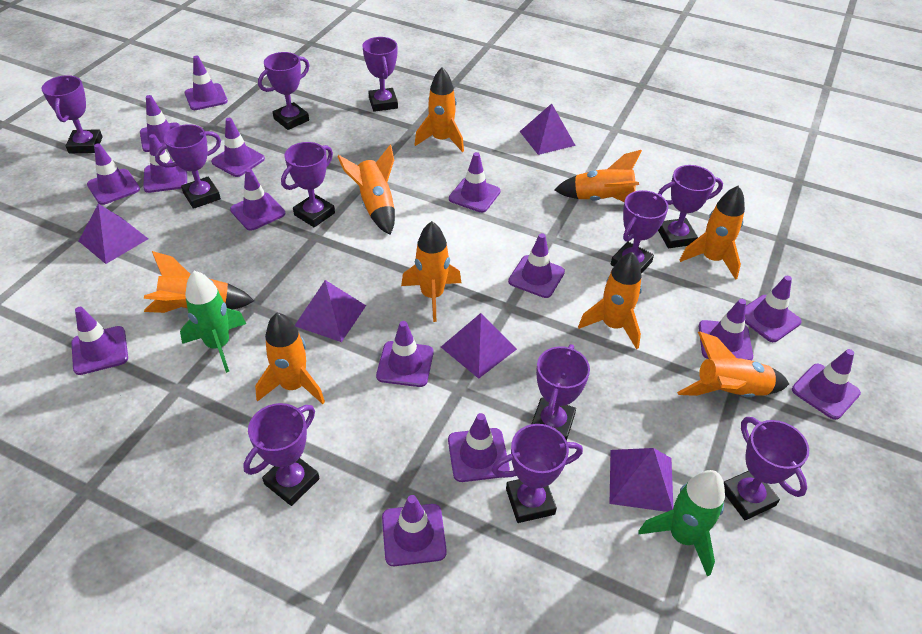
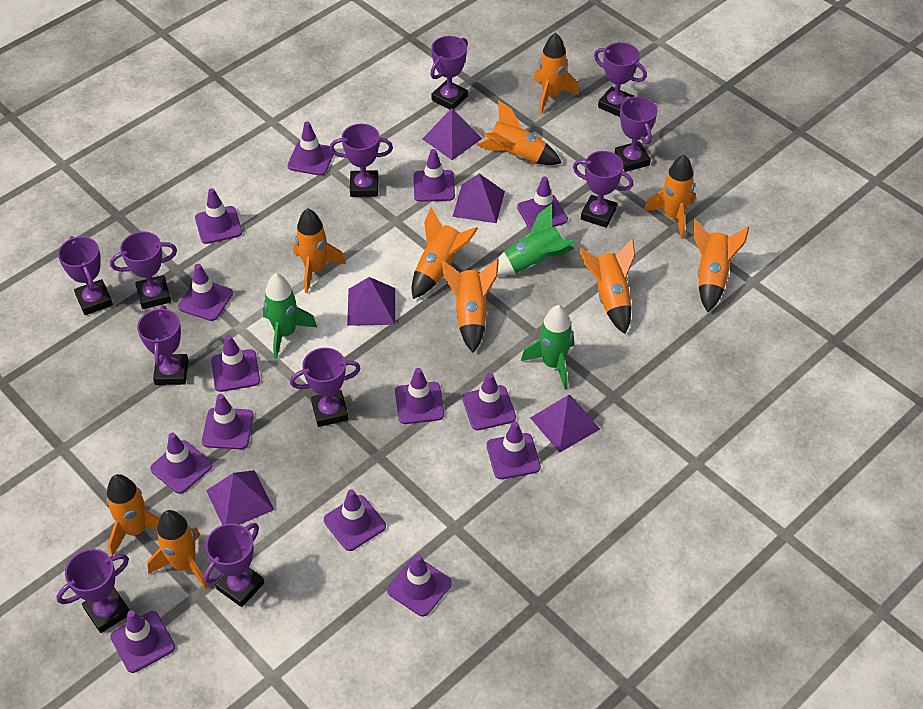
green rocket: [180,271,246,373] [638,470,725,576] = 2 -> [263,273,317,359] [497,204,575,276] [521,305,574,390] = 3
orange rocket: [144,251,254,313] [255,313,325,404] [337,145,395,235] [401,221,461,322] [415,67,464,152] [555,150,642,202] [578,252,642,349] [677,332,789,397] [680,185,745,280] = 9 -> [106,474,160,556] [147,510,208,589] [293,208,346,293] [412,207,478,299] [442,259,499,353] [477,100,562,165] [534,33,579,114] [579,239,635,334] [644,155,695,239] [693,219,750,312] = 10
purple traffic cone: [71,307,128,375] [87,144,140,205] [140,95,180,152] [143,134,187,193] [185,56,228,110] [211,118,265,177] [230,168,285,231] [376,321,434,387] [382,495,447,566] [448,413,510,482] [449,152,501,213] [508,233,565,298] [699,299,753,361] [745,276,801,342] [792,349,861,420] = 15 -> [110,610,175,673] [150,433,213,494] [178,264,233,321] [195,188,242,244] [202,394,254,449] [211,335,260,392] [287,122,334,176] [324,489,386,551] [387,554,452,617] [395,368,444,424] [414,149,455,202] [462,373,516,430] [487,422,541,479] [517,177,568,231] = 14

